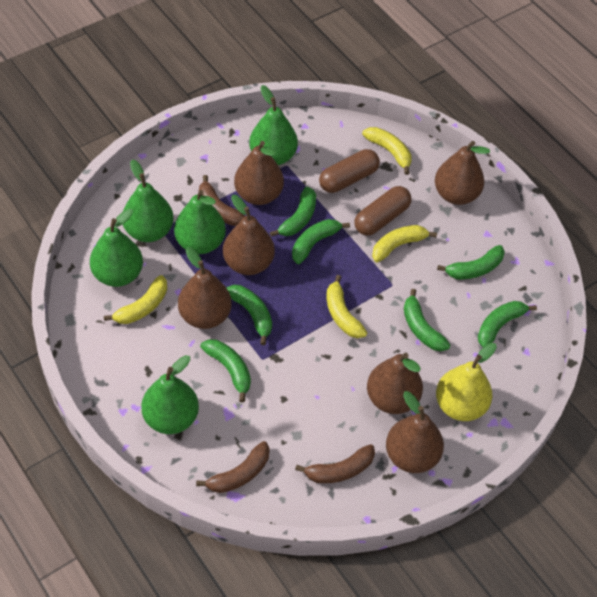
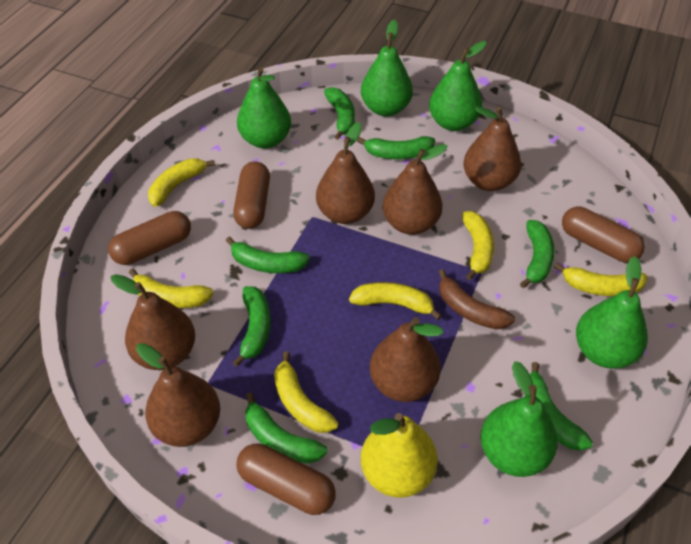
brown banana: [196,441,270,493] [199,175,245,226] [295,444,375,483] = 3 -> [438,269,515,329] = 1
brown capsule: [319,149,380,193] [355,186,411,236] = 2 -> [108,211,191,265] [233,161,270,229] [236,444,336,515] [562,206,645,263] = 4
yellow banana: [104,275,167,324] [327,275,367,338] [362,127,412,175] [372,225,437,263] = 4 -> [129,268,214,308] [148,158,215,207] [274,352,339,433] [349,282,442,320] [462,211,494,280] [554,263,647,296] = 6

